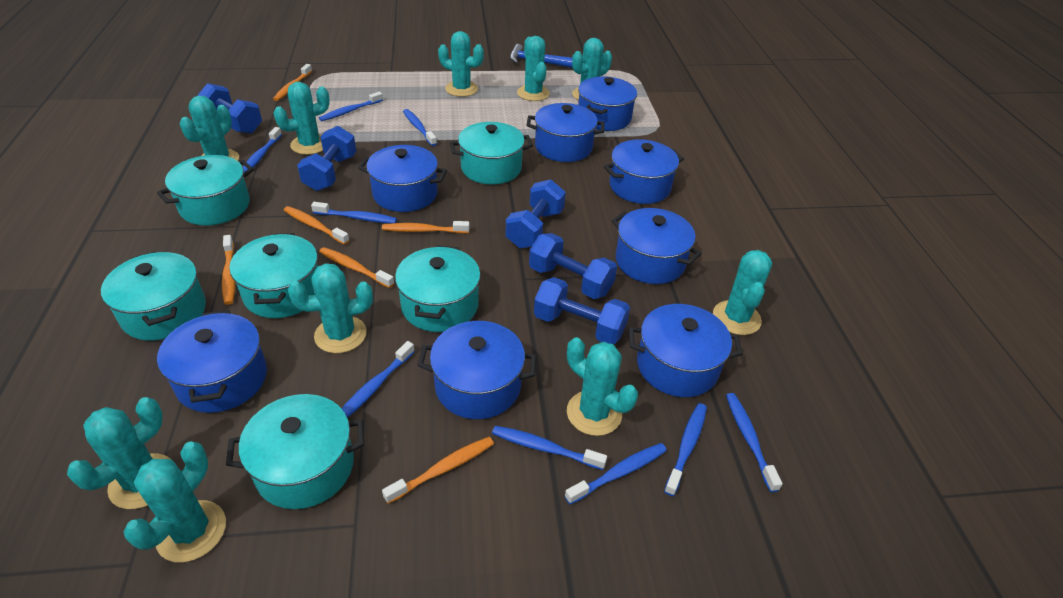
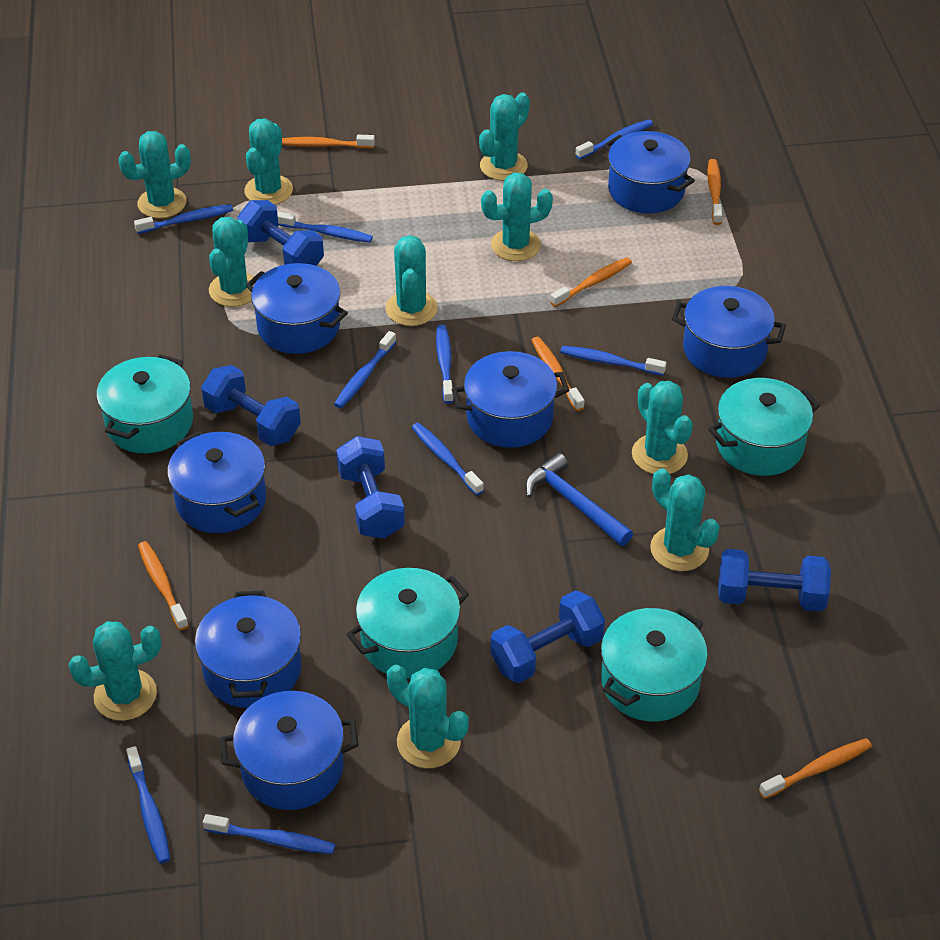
blue pot: [157,310,267,413] [358,145,447,212] [417,321,537,419] [526,103,605,162] [578,76,637,131] [604,139,684,204] [612,208,702,284] [629,304,742,397] = 8 -> [167,431,266,533] [195,590,302,708] [220,691,359,810] [246,263,348,354] [452,351,569,448] [604,131,695,213] [672,286,786,378] = 7
turquoise pot: [101,251,206,340] [157,155,254,225] [226,394,364,509] [230,233,318,318] [395,245,481,332] [450,122,533,185] = 6 -> [96,354,193,453] [346,568,469,679] [601,608,708,721] [708,378,820,476] = 4

